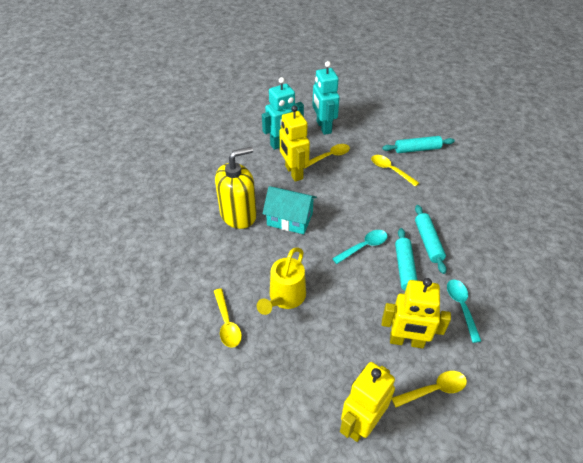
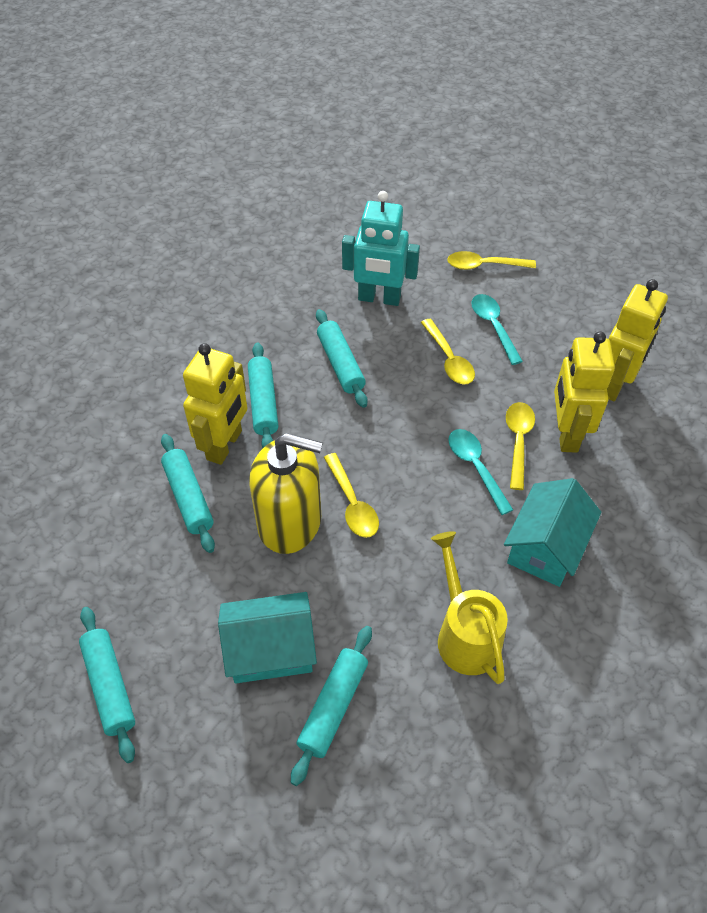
turquoise house: [263,186,317,234] = 1 -> [218,592,317,683] [504,478,601,587] = 2
turquoise robot: [262,77,304,150] [312,61,340,135] = 2 -> [342,191,420,306] = 1
turquoise rolling pin: [382,136,455,153] [395,228,418,290] [415,205,447,274] = 3 -> [79,607,135,763] [161,434,215,553] [248,342,278,448] [291,626,372,786] [316,309,368,408] = 5

